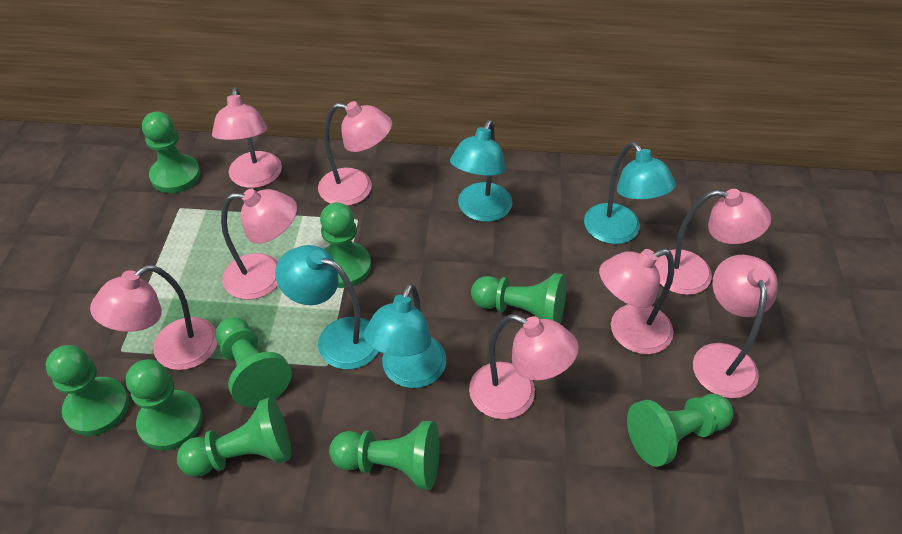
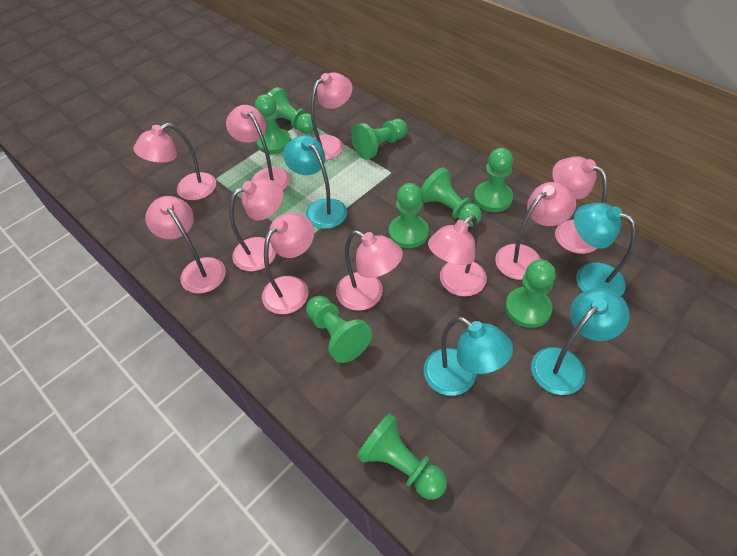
pink lamp: [90,265,218,370] [212,87,282,188] [221,189,297,300] [318,101,392,206] [469,314,579,419] [599,249,674,354] [654,189,771,295] [693,255,778,398] = 8 -> [133,123,216,200] [145,196,226,294] [226,105,290,190] [229,178,283,271] [262,213,314,314] [311,72,353,160] [336,230,403,311] [428,215,487,296] [495,182,576,280] [552,157,608,254] = 10

